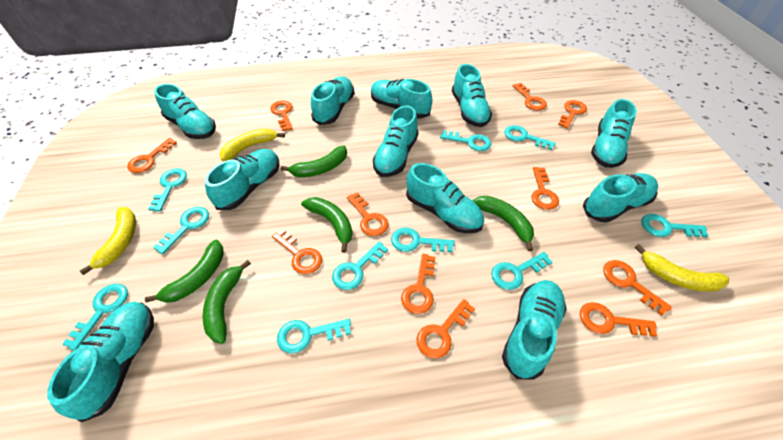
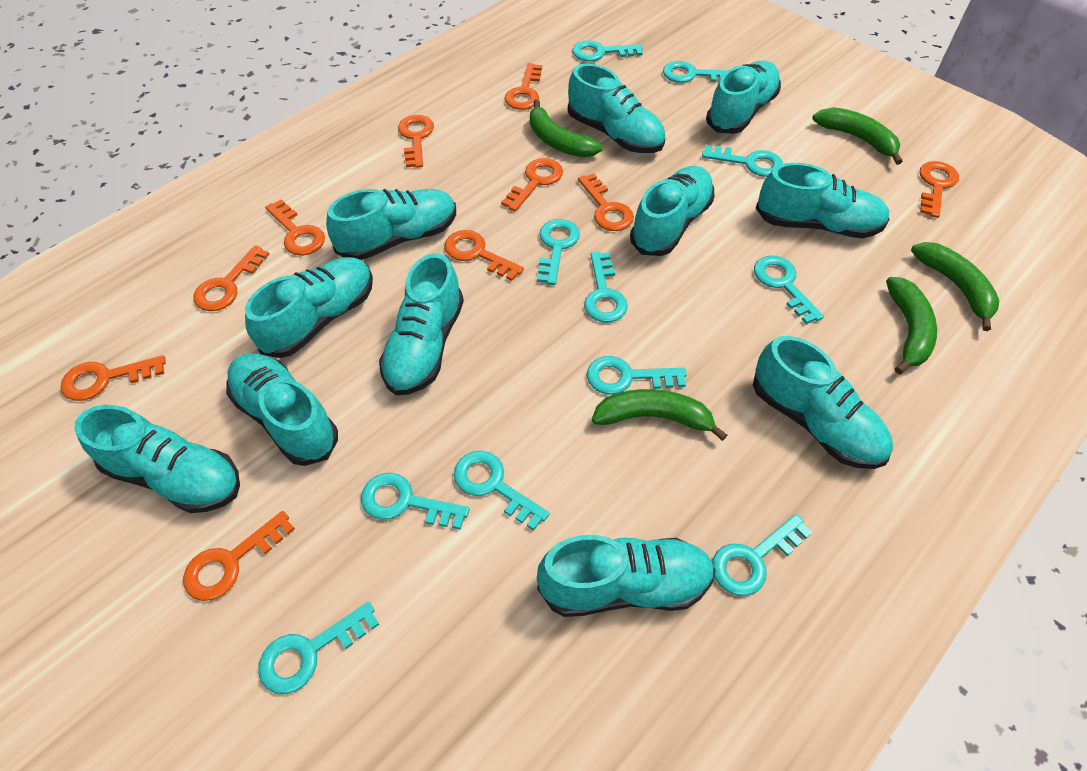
orange key: [127,138,177,173] [270,101,293,131] [272,229,322,274] [347,192,388,236] [401,254,436,314] [417,299,475,359] [512,83,547,110] [531,167,559,210] [558,100,587,129] [580,302,657,337] [603,260,672,316] = 11 -> [61,355,166,401] [183,511,295,601] [194,245,270,311] [265,199,325,256] [398,115,434,168] [444,230,524,281] [501,158,563,212] [504,63,542,110] [578,173,634,231] [919,161,959,218] = 10
turquoise key: [62,284,128,350] [148,168,187,212] [153,207,209,254] [277,319,351,354] [332,241,388,290] [391,227,454,252] [440,130,492,151] [491,252,552,290] [504,125,556,150] [641,214,709,237] = 10 -> [258,602,379,694] [361,473,470,530] [454,451,549,531] [537,219,580,285] [572,40,643,61] [584,252,628,323] [587,356,687,395] [663,61,727,83] [702,145,783,177] [712,514,812,596] [754,256,824,324] = 11
yellow banana: [80,207,136,275] [220,128,285,161] [635,244,729,292] = 3 -> none = 0

